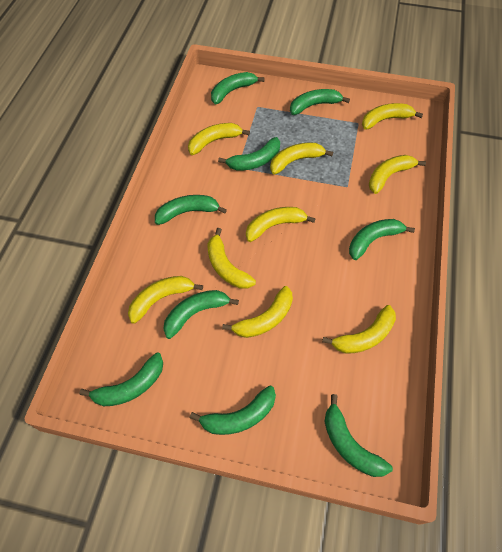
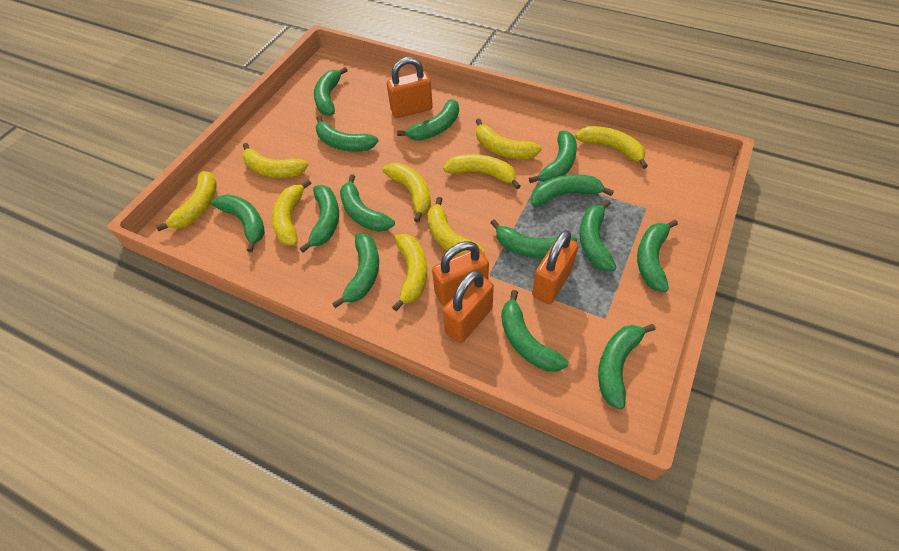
green banana: [79,353,163,406] [155,195,227,225] [163,290,239,339] [189,386,276,435] [211,72,265,104] [218,137,280,171] [290,89,350,115] [324,394,393,477] [349,219,415,260] = 9 -> [211,194,265,252] [300,185,339,253] [314,67,348,116] [315,116,378,152] [332,233,379,308] [340,175,395,232] [397,99,459,140] [491,219,577,259] [501,290,568,372] [529,130,577,183] [531,174,614,207] [579,200,617,271] [598,324,655,410] [637,220,678,292] = 14
orange padlock: none = 0 -> [387,57,433,118] [432,241,489,306] [443,270,494,343] [532,230,578,304] = 4

